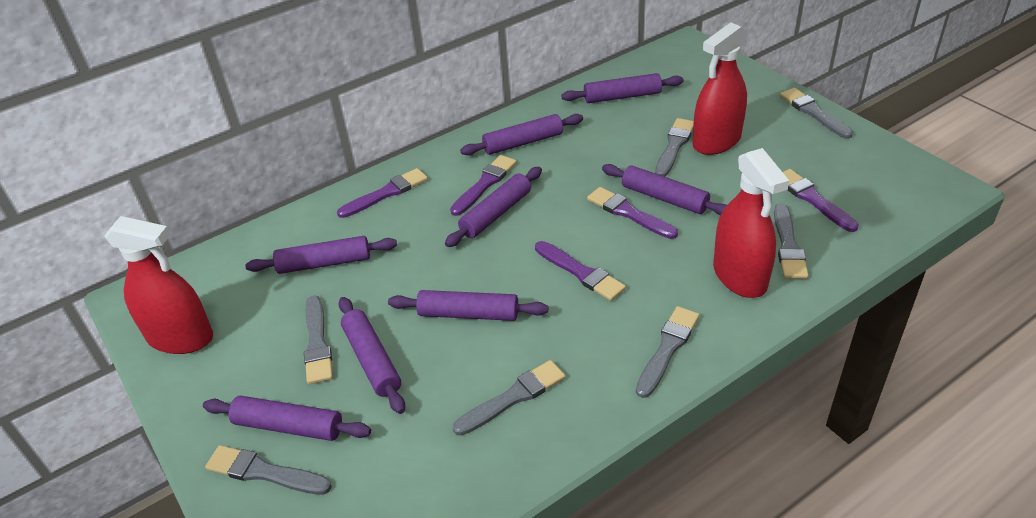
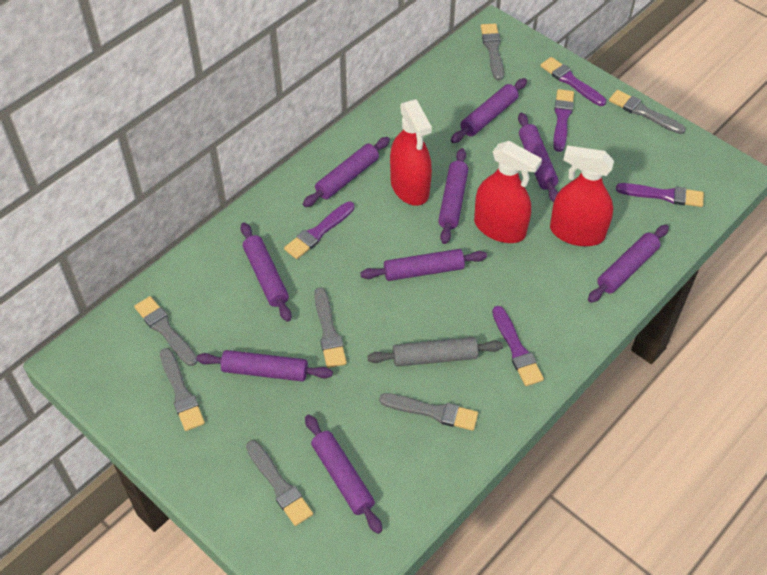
grey rolling pin: none = 0 -> [367,337,503,367] = 1
purple rolling pin: [203,396,371,441] [245,236,397,274] [338,297,405,414] [388,290,548,321] [445,167,542,247] [460,114,583,155] [561,73,684,103] [602,164,727,216] = 8 -> [196,350,333,382] [241,222,291,322] [303,137,390,207] [305,415,382,534] [360,249,487,281] [438,148,468,244] [451,78,527,143] [518,113,558,202] [588,225,669,303] = 9

